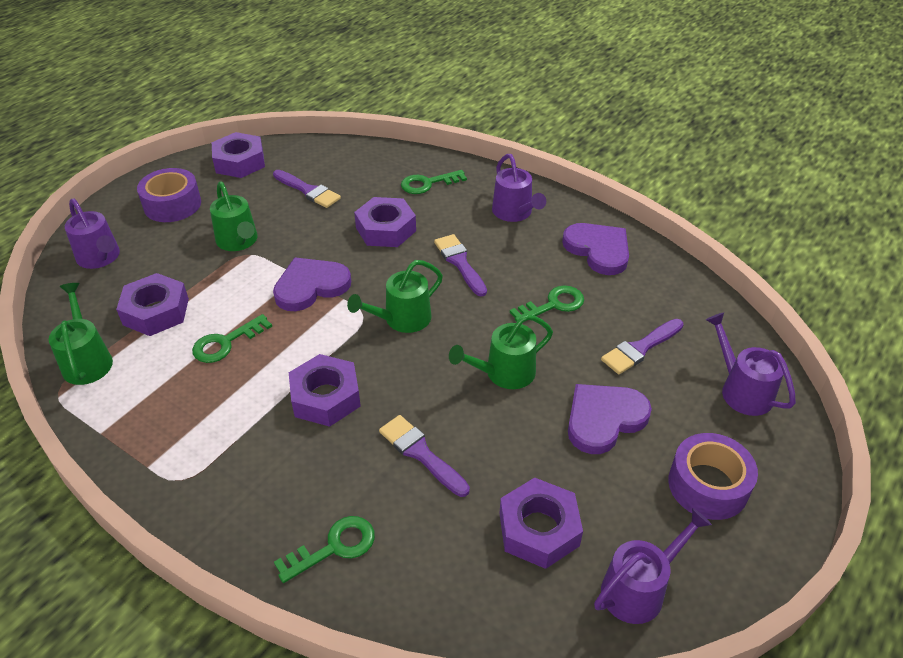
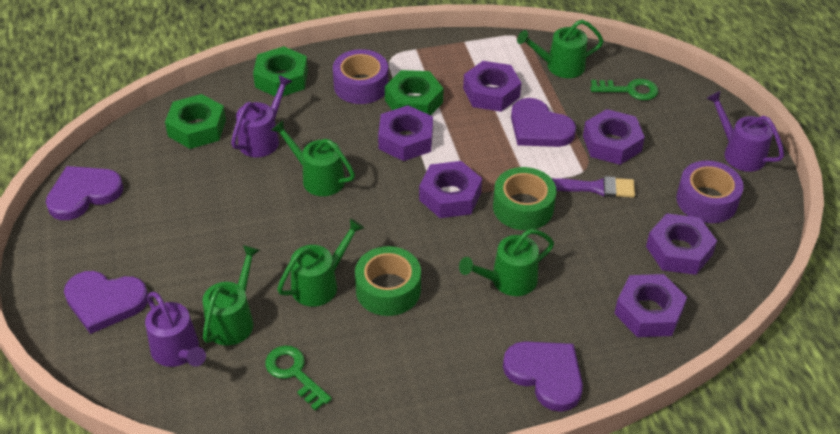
green key: [192,314,272,363] [274,516,375,583] [401,170,467,194] [510,285,584,322] = 4 -> [265,346,332,411] [590,79,658,100] = 2
green nut: none = 0 -> [165,94,226,149] [253,46,308,96] [385,70,444,115] = 3
green tape: none = 0 -> [355,246,421,316] [493,167,556,230] = 2
green watering can: [49,283,113,385] [210,182,258,251] [347,260,443,333] [449,315,553,389] = 4 -> [203,245,260,345] [271,120,355,196] [277,218,364,307] [459,229,554,296] [517,20,604,78] = 5
purple brush: [273,170,341,208] [379,415,470,497] [434,234,487,297] [601,319,684,374] = 4 -> [551,176,635,198] = 1
purple heart: [273,257,351,311] [562,223,629,275] [568,384,652,454] = 3 -> [46,166,123,220] [64,271,148,334] [503,341,583,412] [511,98,576,147] = 4
purple nut: [116,273,189,336] [212,132,265,178] [289,354,361,427] [354,197,416,247] [499,478,583,569] = 5 -> [378,105,433,161] [419,161,482,218] [463,61,521,112] [583,109,645,165] [614,274,687,337] [646,214,717,275] = 6
purple watering can: [65,198,120,269] [492,154,546,222] [594,508,712,624] [706,312,796,416] = 4 -> [145,292,206,367] [231,75,293,157] [706,91,784,172] = 3

